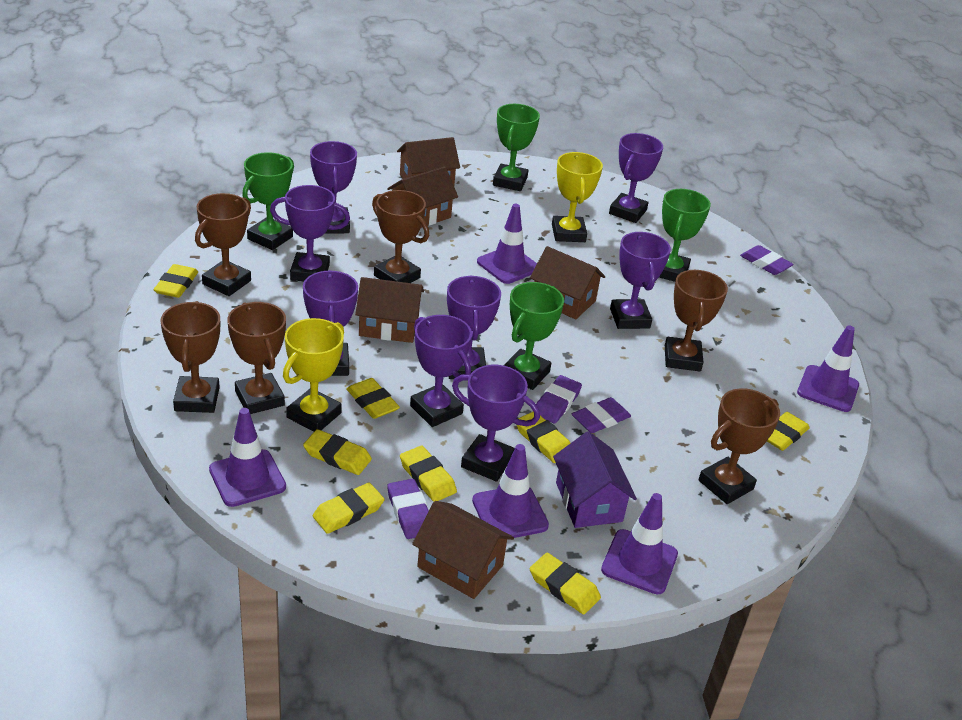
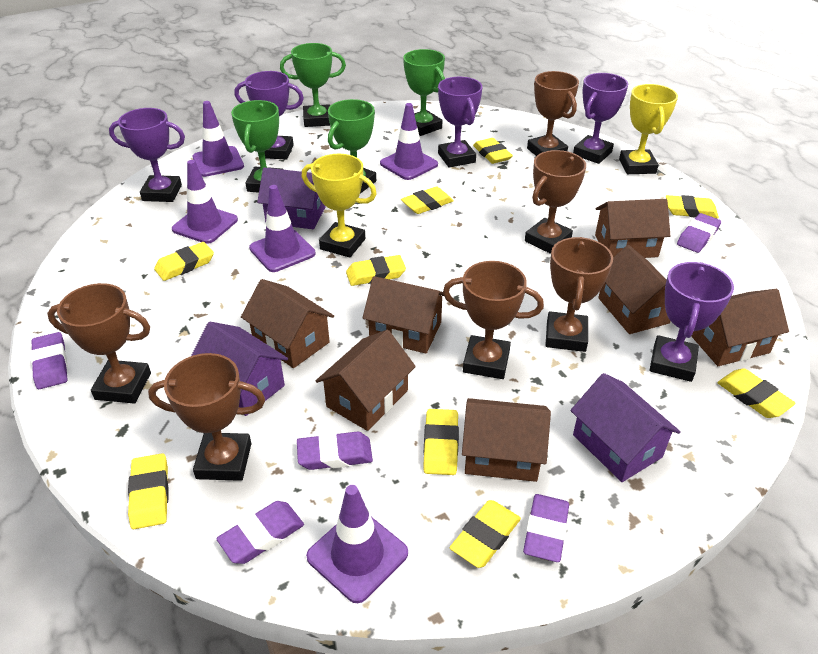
brown house: [355,277,424,343] [387,166,458,228] [397,137,460,185] [412,501,514,599] [530,246,605,320] = 5 -> [241,279,334,368] [316,330,416,431] [363,276,444,354] [462,398,551,482] [595,199,670,258] [598,245,671,334] [691,289,789,366] = 7
purple eraser: [387,479,429,539] [536,375,582,423] [572,397,631,433] [740,245,794,275] = 4 -> [30,332,68,389] [216,501,304,564] [297,432,373,470] [523,494,569,562] [677,213,721,253] = 5
purple house: [553,431,637,528] = 1 -> [191,322,288,416] [257,167,325,229] [570,373,681,482] = 3
purple trophy: [270,185,350,281] [303,270,358,376] [310,141,357,234] [410,315,472,427] [447,275,501,379] [452,365,540,482] [609,133,663,223] [610,232,671,329] = 8 -> [109,108,185,202] [235,71,304,160] [438,77,483,167] [573,73,628,164] [650,262,734,382] = 5
yellow eraser: [153,264,198,298] [303,429,372,475] [313,483,385,534] [347,378,400,419] [400,446,457,502] [516,412,570,463] [530,553,601,615] [767,412,810,451] = 8 -> [128,453,169,529] [154,242,214,281] [346,255,406,286] [401,187,454,214] [423,409,459,475] [449,500,521,568] [473,138,513,164] [666,195,719,219] [717,368,796,418] = 9

